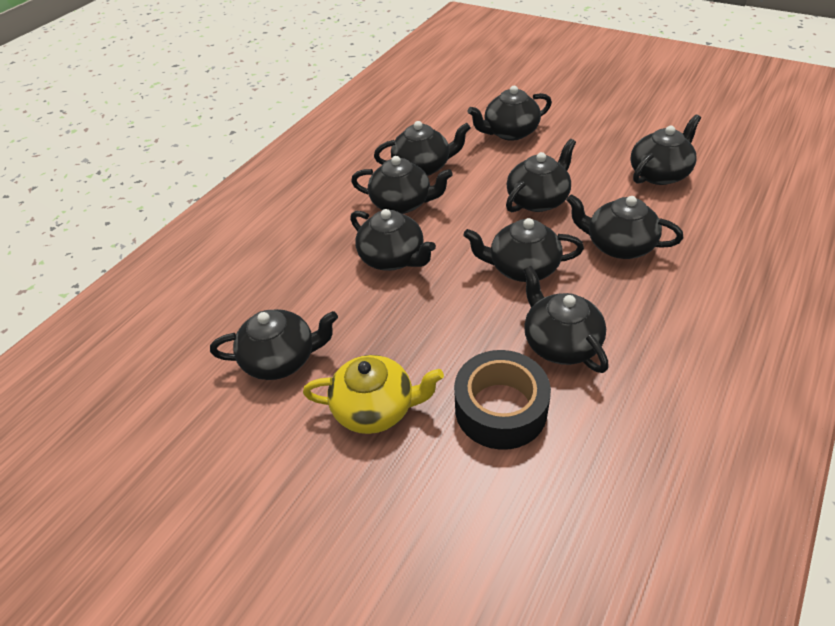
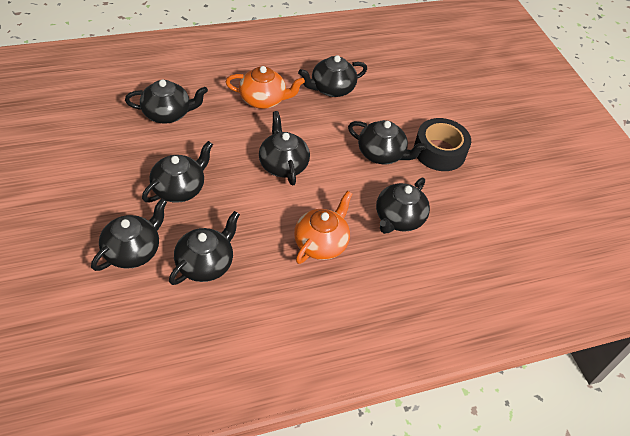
black teapot: [210,309,338,380] [350,209,436,271] [351,156,453,214] [374,121,471,176] [463,218,584,282] [468,86,552,141] [506,139,576,212] [523,266,609,373] [567,194,683,259] [631,114,701,185] = 10 -> [91,198,167,271] [125,79,208,124] [142,141,213,203] [169,211,240,285] [259,111,310,185] [298,55,367,97] [348,120,427,164] [376,178,430,234] = 8
orange teapot: none = 0 -> [226,66,305,109] [294,191,352,264] = 2
yellow teapot: [303,355,444,434] = 1 -> none = 0

